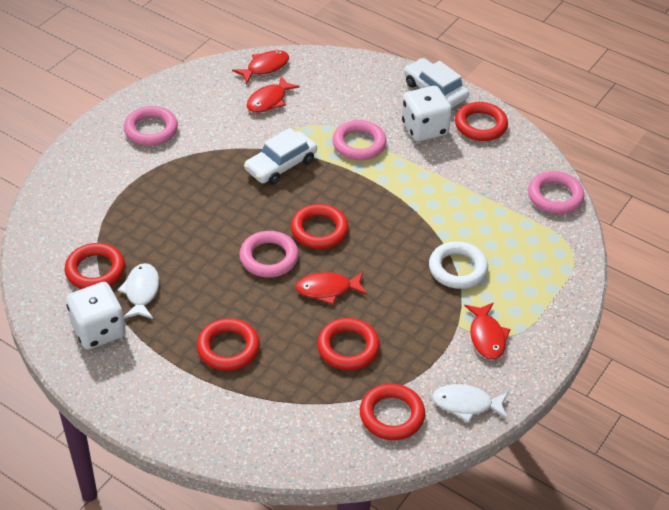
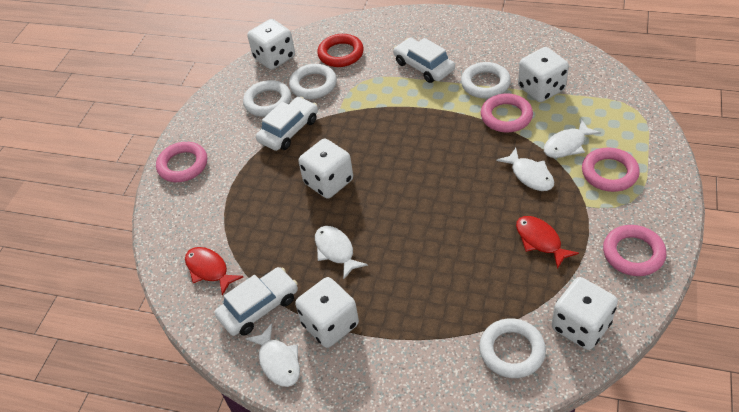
red fish: [232,50,289,84] [246,76,300,113] [296,272,367,304] [465,302,510,360] = 4 -> [185,247,243,296] [516,216,579,269] = 2
red ring: [65,243,125,289] [197,318,260,371] [291,204,349,249] [317,318,380,370] [360,384,425,440] [455,102,508,141] = 6 -> [317,34,364,67] = 1
white car: [244,128,317,185] [404,58,469,108] = 2 -> [215,267,298,336] [256,97,318,151] [393,38,455,83] = 3
white dice: [66,282,126,350] [401,86,452,142] = 2 -> [247,19,295,70] [295,277,359,348] [298,139,353,199] [518,47,569,102] [551,277,618,350] = 5
white fish: [118,263,159,319] [433,384,508,423] = 2 -> [245,324,300,387] [315,226,368,280] [496,148,554,191] [544,119,601,158] = 4
white ring: [429,242,488,289] = 1 -> [243,80,291,117] [289,64,337,99] [461,62,511,99] [479,318,546,378] = 4

